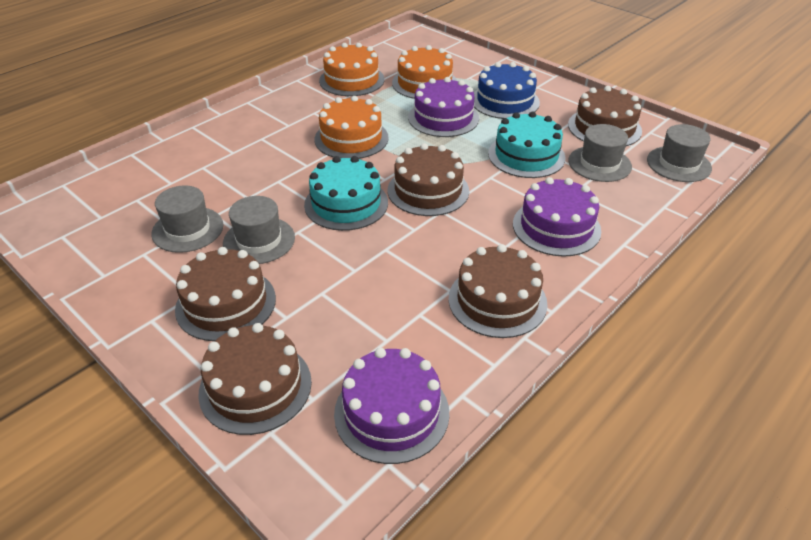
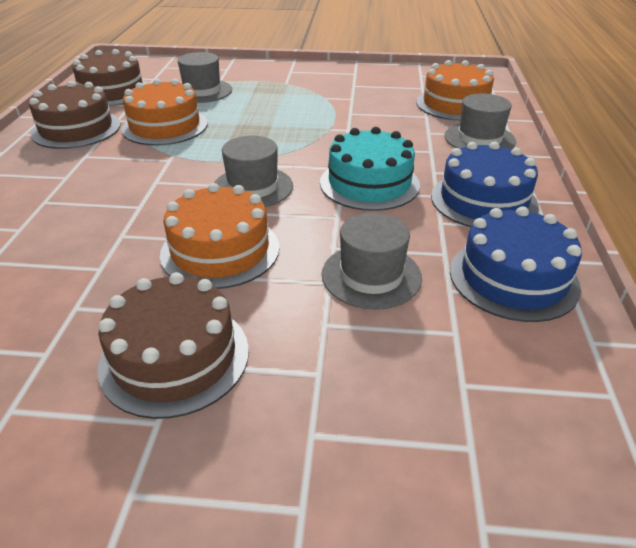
blue cake: [474,62,540,119] = 1 -> [431,142,539,227] [450,206,582,322] = 2
brown cake: [175,247,276,341] [198,323,312,435] [388,143,469,216] [448,244,548,338] [568,86,642,146] = 5 -> [29,81,121,149] [73,49,149,106] [97,272,249,419] = 3
purple cake: [334,348,449,464] [408,77,479,137] [513,177,601,257] = 3 -> none = 0
turquoise cake: [304,156,388,231] [488,112,566,178] = 2 -> [320,127,420,211] = 1

